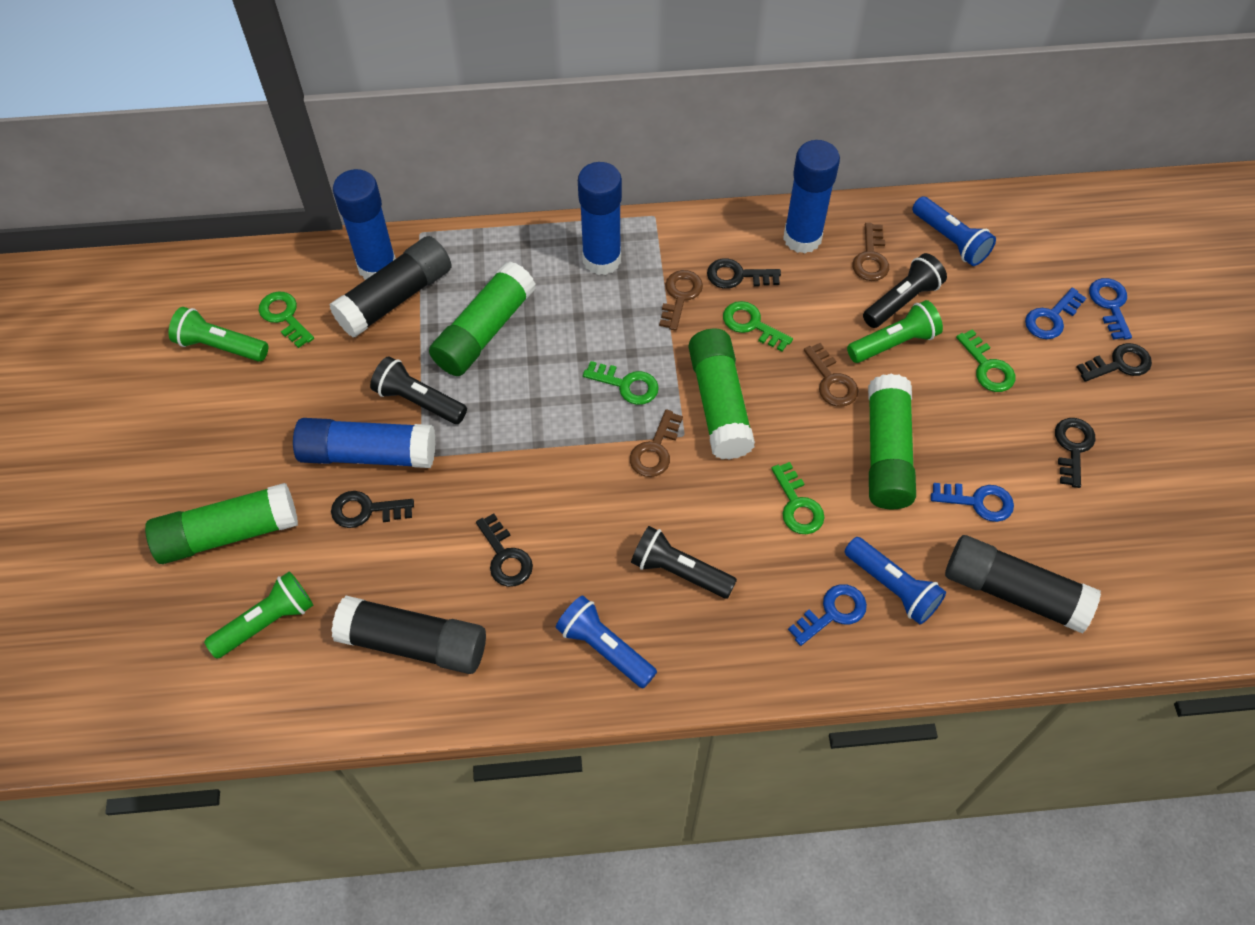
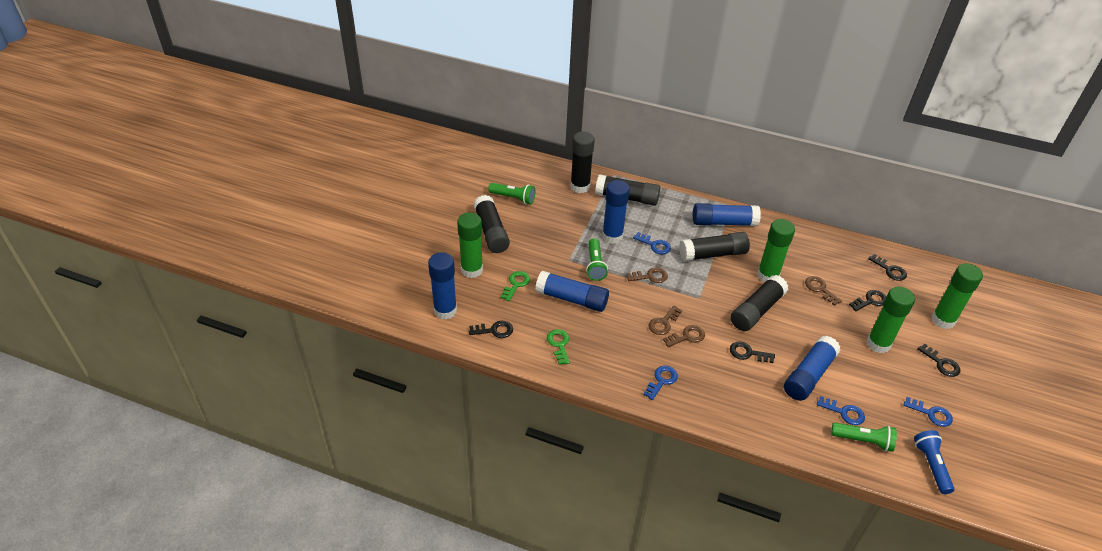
black flashlight: [370,356,467,424] [631,526,737,599] [863,253,947,328] = 3 -> none = 0
black glue stick: [329,236,452,337] [331,596,486,674] [945,535,1101,633] = 3 -> [474,195,510,253] [570,132,595,193] [595,174,660,206] [679,232,750,261] [731,275,788,331] = 5
blue flashlight: [556,595,657,688] [845,537,946,624] [912,197,996,266] = 3 -> [914,430,955,494] = 1
blue glue stick: [293,418,435,468] [333,169,396,280] [578,162,622,275] [783,140,840,254] = 4 -> [428,252,457,320] [535,271,609,312] [602,180,630,244] [693,203,761,226] [784,335,841,401] = 5
green key: [259,291,314,348] [583,361,659,405] [723,301,793,351] [771,462,825,534] [956,329,1015,392] = 5 -> [501,271,530,301] [547,329,570,365] = 2

